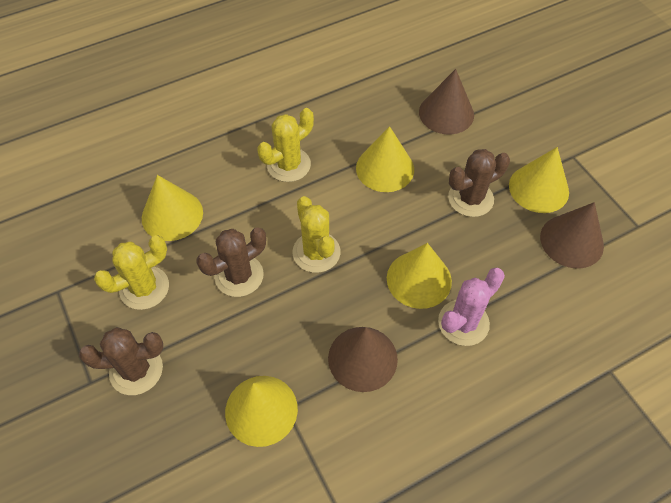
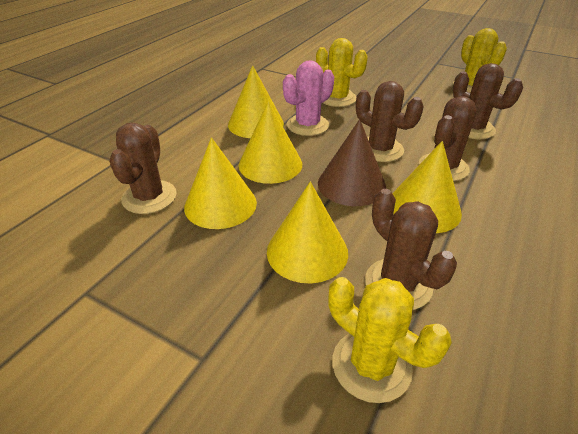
brown cactus: [79,327,163,395] [196,227,266,297] [448,149,510,217] = 3 -> [109,122,177,214] [356,81,424,162] [365,189,457,310] [419,96,477,181] [453,63,523,139] = 5
brown cone: [328,327,398,392] [419,69,474,134] [540,202,604,269] = 3 -> [318,119,386,206] = 1

